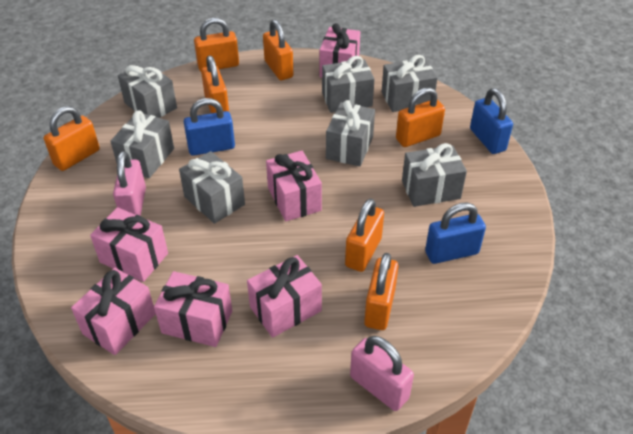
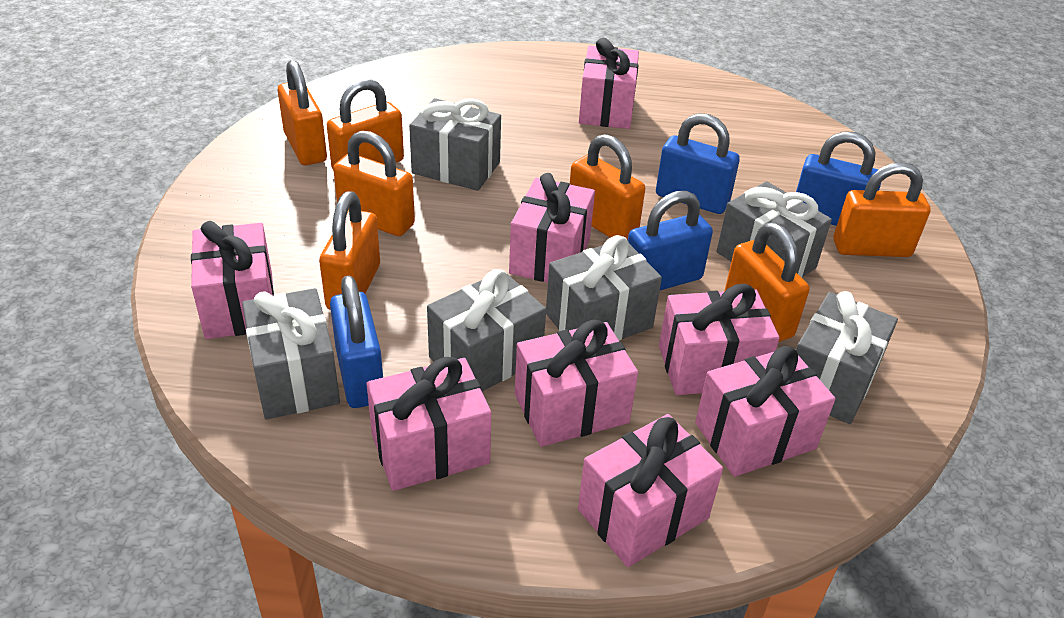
blue padlock: [184,98,235,156] [425,203,486,264] [470,88,513,154] = 3 -> [330,276,383,408] [628,191,713,290] [656,113,740,214] [796,131,881,226] = 4
grey gift: [110,110,174,178] [118,62,177,118] [179,151,245,224] [322,56,375,113] [326,100,375,166] [381,55,438,112] [402,143,467,207] = 7 -> [242,288,340,419] [409,98,501,191] [427,269,546,391] [546,235,662,341] [717,181,832,278] [796,291,898,424] = 6
pink gift: [71,268,156,355] [90,207,168,282] [154,271,232,347] [247,255,322,338] [266,151,322,221] [319,23,360,78] = 6 -> [191,221,274,339] [367,357,491,491] [509,173,595,282] [515,320,638,447] [578,414,723,567] [579,38,639,129] [659,284,779,395] [695,346,836,477] = 8
pink padlock: [113,151,146,216] [350,336,414,411] = 2 -> none = 0

